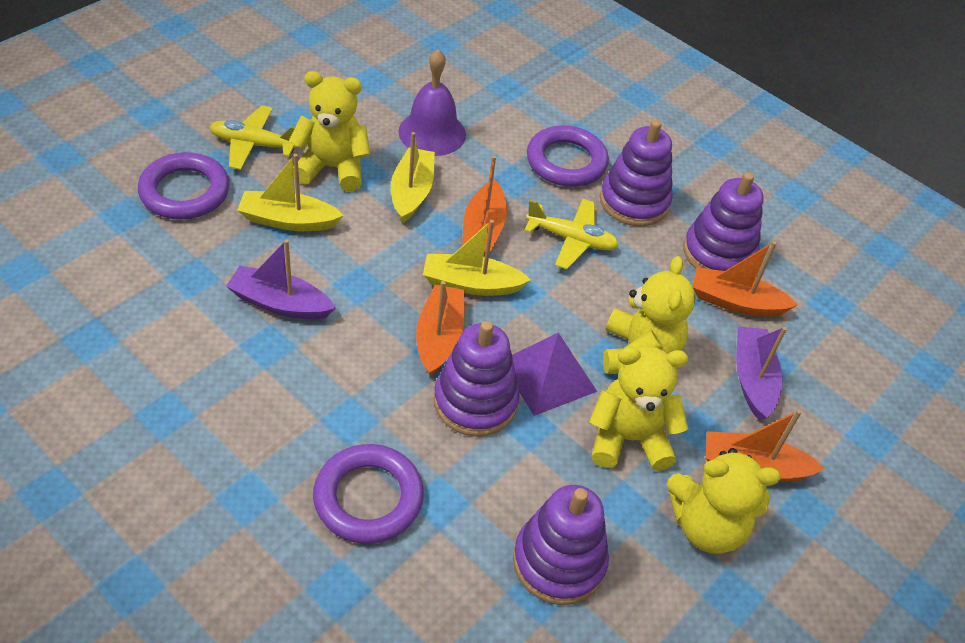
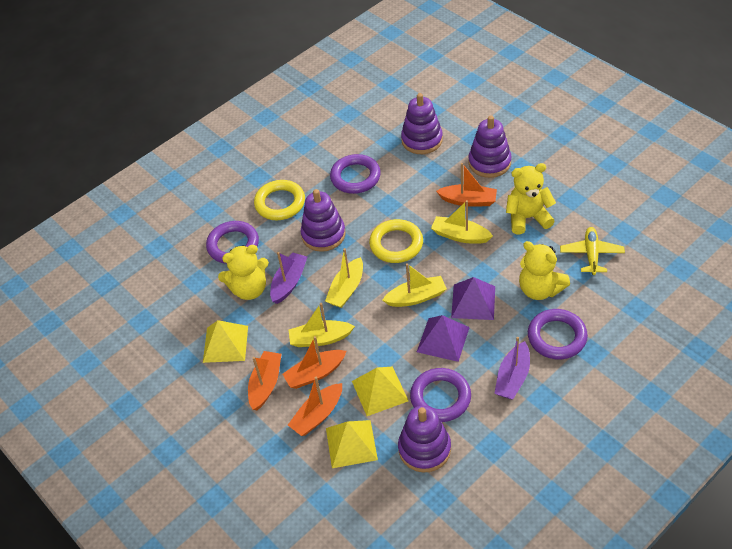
purple bell: [398,49,466,156] = 1 -> none = 0
purple pyramid: [512,333,597,416] = 1 -> [417,315,470,362] [451,277,495,320] = 2
purple ring: [138,152,229,219] [313,444,424,544] [527,125,609,187] = 3 -> [206,221,259,264] [330,154,381,194] [410,368,471,422] [528,309,588,359] = 4
yellow boat: [237,154,344,231] [391,132,435,223] [423,220,531,296] = 3 -> [289,303,355,347] [325,248,363,308] [382,263,447,307] [431,200,493,244] = 4
yellow plane: [210,105,299,170] [524,199,619,269] = 2 -> [560,227,625,275] = 1
yellow pyramid: none = 0 -> [203,320,248,363] [326,420,378,468] [352,366,409,416] = 3
yellow ring: none = 0 -> [254,180,305,220] [369,219,423,263] = 2
yellow teddy bear: [289,71,371,192] [589,346,688,471] [603,256,696,374] [667,448,781,554] = 4 -> [218,245,269,300] [506,163,556,234] [519,241,570,300] = 3

